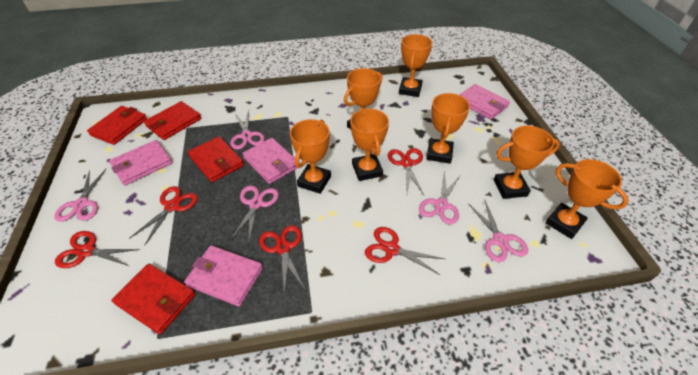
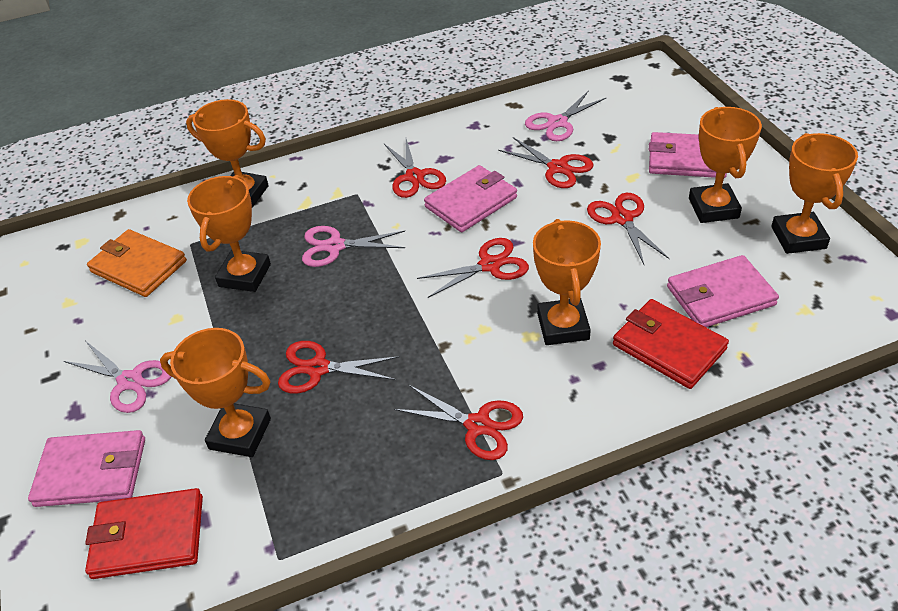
orange trophy: [290,119,331,194] [344,68,383,129] [350,108,389,181] [399,34,432,97] [426,93,470,164] [494,126,560,199] [545,159,629,239] = 7 -> [160,328,271,457] [186,99,269,208] [187,175,271,292] [533,219,601,345] [689,107,762,223] [771,133,858,254] = 6
orange wallet: none = 0 -> [87,229,187,297] = 1
pink scissors: [54,169,106,222] [230,111,265,150] [230,185,279,241] [419,170,461,224] [468,200,528,262] = 5 -> [64,341,171,413] [302,226,405,267] [525,90,607,141] = 3
red scissors: [55,231,140,268] [129,186,198,246] [259,225,305,295] [365,227,445,275] [388,148,424,195] = 5 -> [278,341,399,394] [384,139,446,198] [394,385,523,460] [417,238,529,298] [498,137,593,188] [587,193,670,265] = 6
red wallet: [87,106,147,145] [111,264,196,334] [144,101,201,140] [188,136,244,182] = 4 -> [85,488,203,579] [613,299,729,389] = 2

